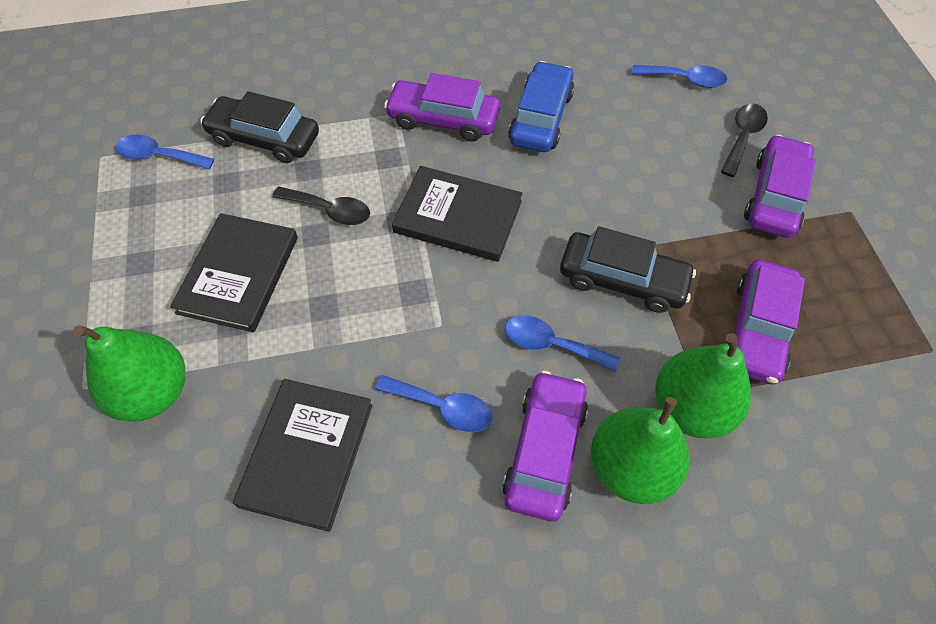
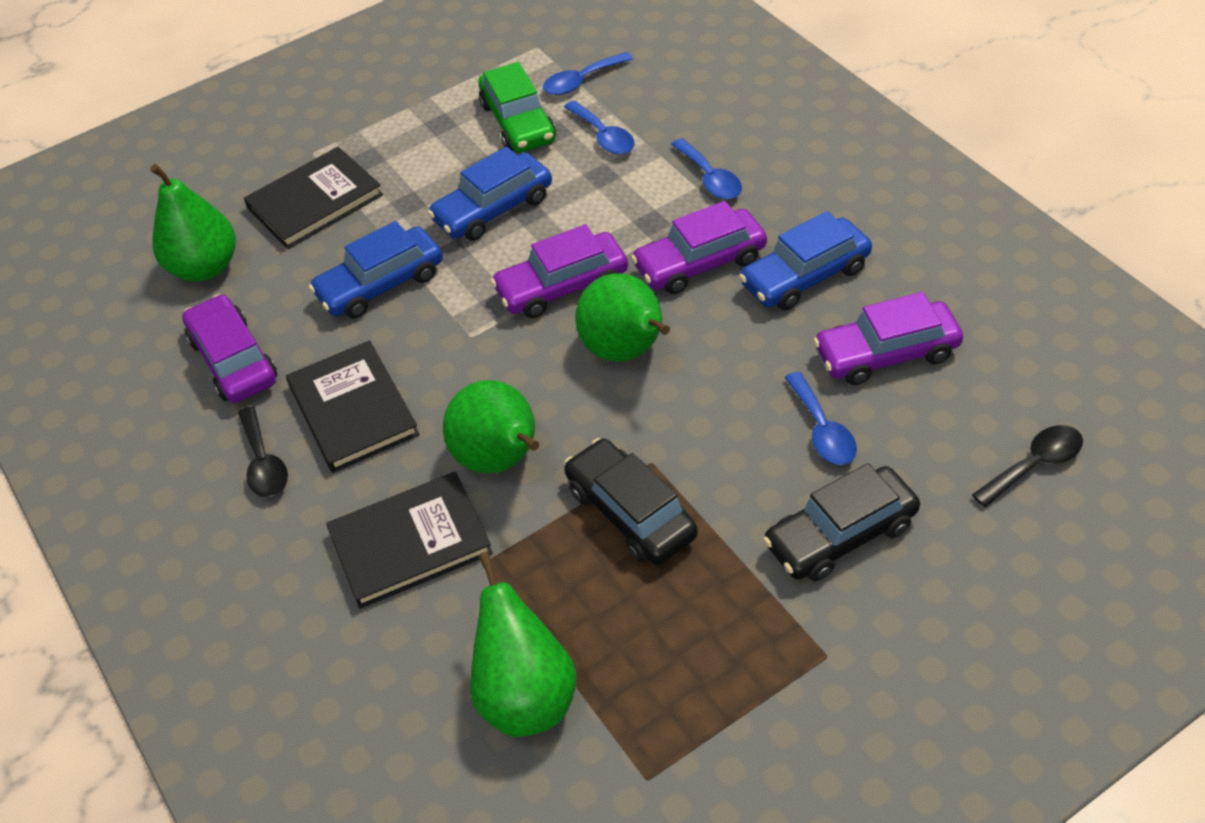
blue car: [508,61,574,152] = 1 -> [309,221,443,318] [428,147,552,241] [739,211,872,310] = 3
green car: none = 0 -> [478,62,556,153] = 1
green pear: [73,325,185,422] [591,397,690,504] [655,333,751,438] = 3 -> [150,164,236,282] [443,380,539,474] [470,552,576,737] [575,273,670,362] = 4

